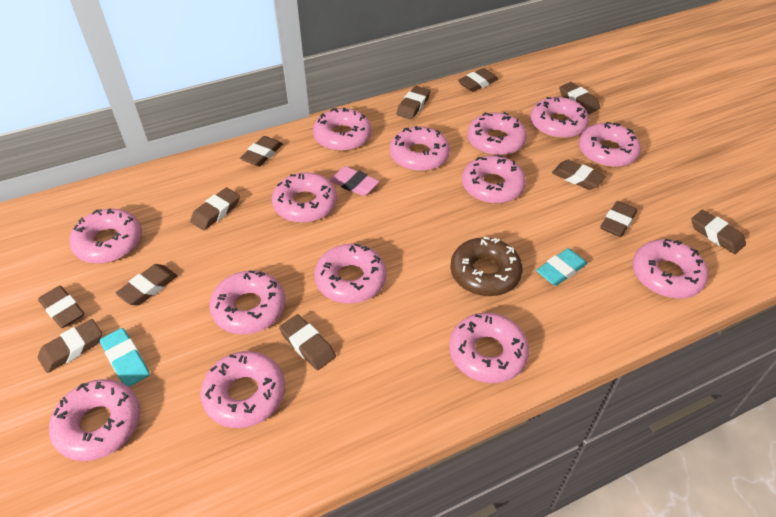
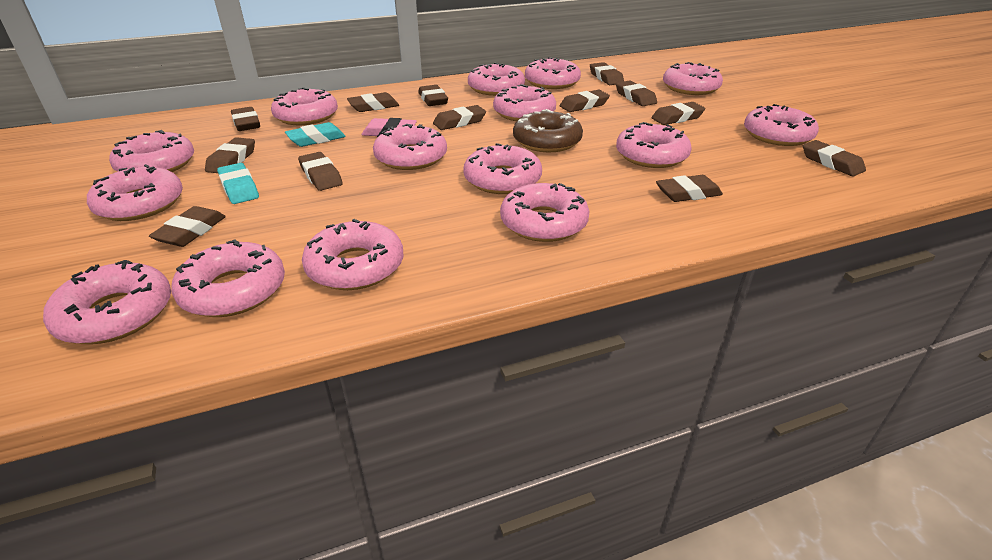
brown eraser: [38,286,84,328] [38,319,102,373] [116,264,177,306] [190,188,240,230] [240,136,283,167] [279,314,336,370] [396,86,430,120] [458,68,498,92] [552,160,606,190] [559,82,600,114] [600,201,637,237] [691,210,746,254] = 12 -> [149,206,226,247] [205,137,255,173] [231,107,260,131] [298,152,343,191] [347,92,399,112] [418,85,448,106] [433,105,486,130] [560,90,610,112] [590,62,624,85] [616,80,657,106] [652,102,705,125] [656,175,723,202] [803,140,866,176] = 13
pink donut: [49,379,140,461] [69,209,142,264] [200,351,285,428] [209,270,285,334] [272,172,337,223] [313,108,371,151] [314,244,387,304] [390,126,450,172] [449,313,529,383] [462,155,526,204] [467,112,527,156] [530,97,589,139] [579,122,641,168] [633,239,708,298] = 14 -> [43,260,171,344] [87,164,183,221] [109,130,194,172] [172,239,285,317] [271,87,338,125] [302,219,403,290] [373,124,447,170] [463,143,542,194] [468,63,525,96] [493,84,556,121] [500,183,590,242] [525,57,581,89] [616,122,692,168] [663,62,723,95] [744,104,819,146] = 15

